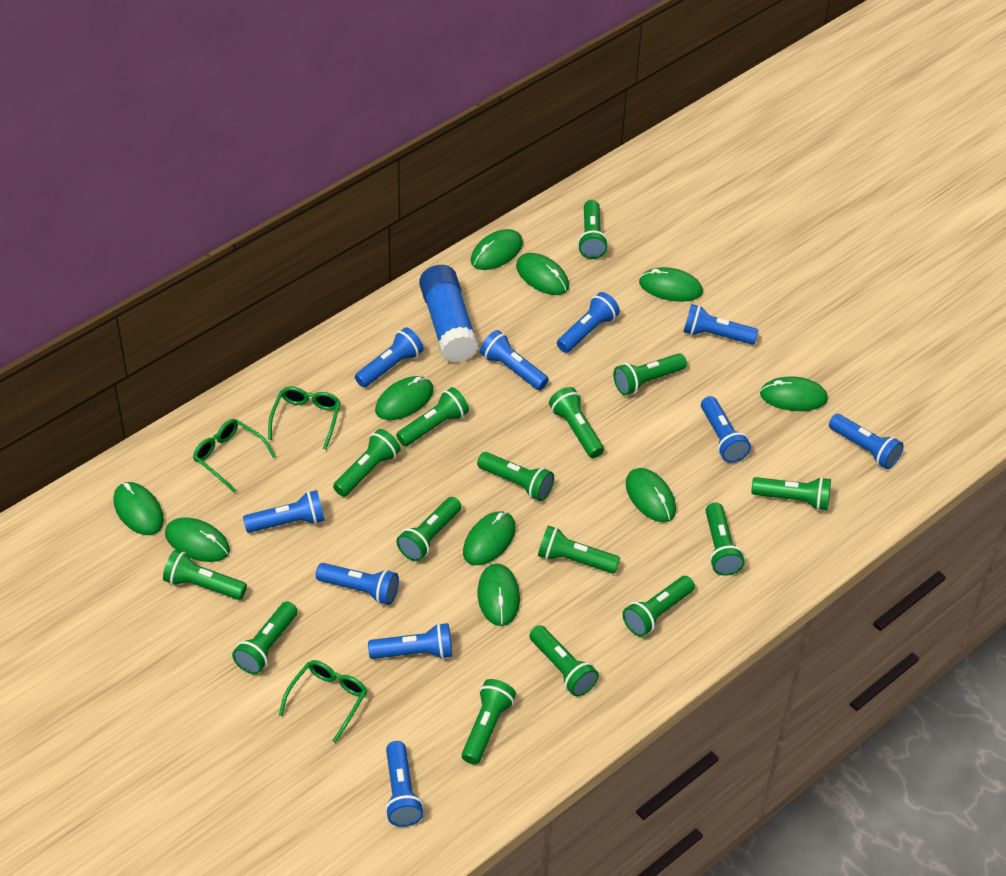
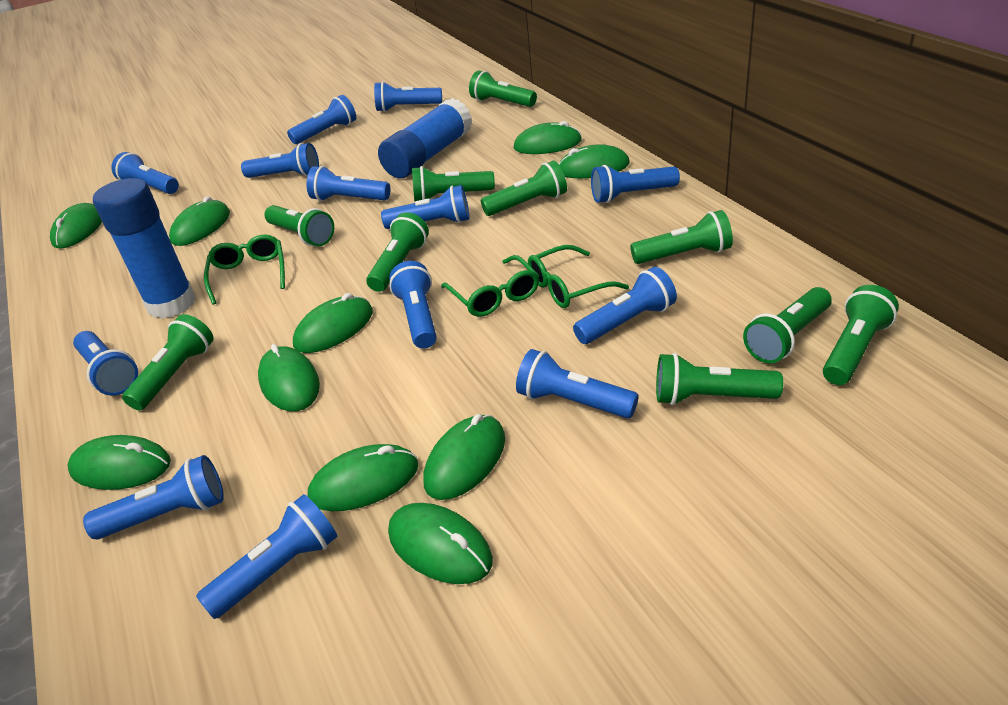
blue flashlight: [243,490,325,533] [316,563,399,605] [355,327,424,388] [368,623,452,659] [385,741,424,827] [480,330,549,390] [557,292,620,353] [683,304,759,345] [701,396,751,463] [829,414,904,469] = 10 -> [73,331,138,396] [83,455,224,539] [112,152,179,194] [196,494,337,619] [241,143,319,178] [287,95,356,144] [307,166,390,201] [374,81,442,112] [381,185,470,229] [389,261,437,349] [516,349,639,418] [573,267,677,344] [591,165,680,203] = 13
blue glue stick: [419,265,479,363] = 1 -> [93,178,196,319] [378,98,472,178] = 2
green flashlight: [163,550,247,600] [232,601,298,674] [333,429,401,497] [396,387,469,446] [396,497,462,561] [462,679,516,765] [477,452,554,501] [529,625,599,696] [538,526,620,574] [549,387,604,458] [578,200,608,259] [613,353,687,395] [622,576,695,637] [706,502,745,576] [751,477,831,511] = 15 -> [122,314,214,410] [264,205,334,246] [366,212,429,292] [412,166,495,202] [469,71,537,107] [481,160,567,216] [630,210,733,264] [656,353,783,405] [743,287,832,364] [823,285,899,385] = 10

